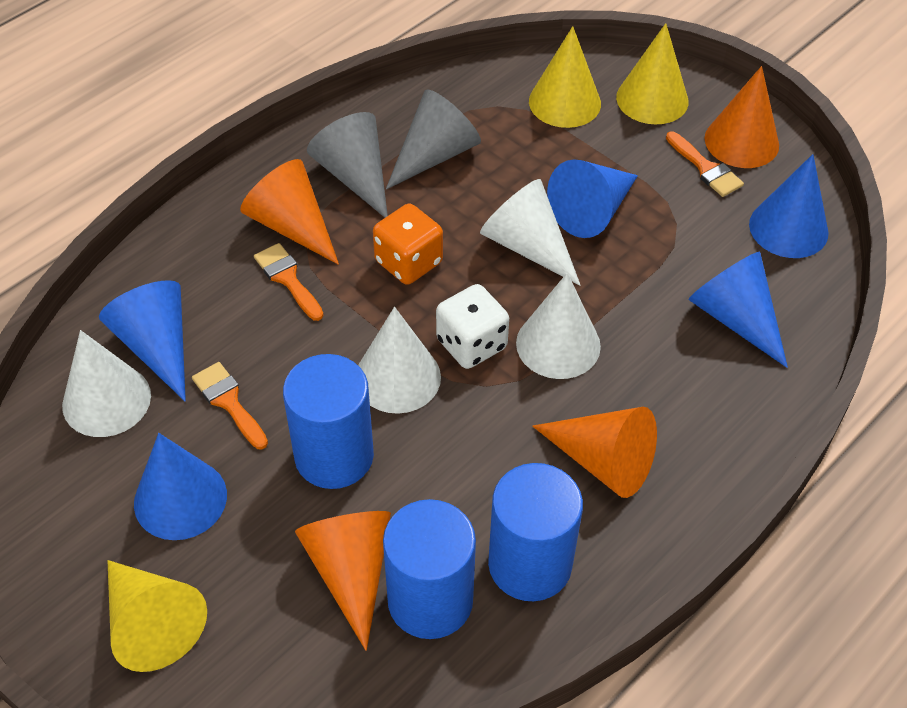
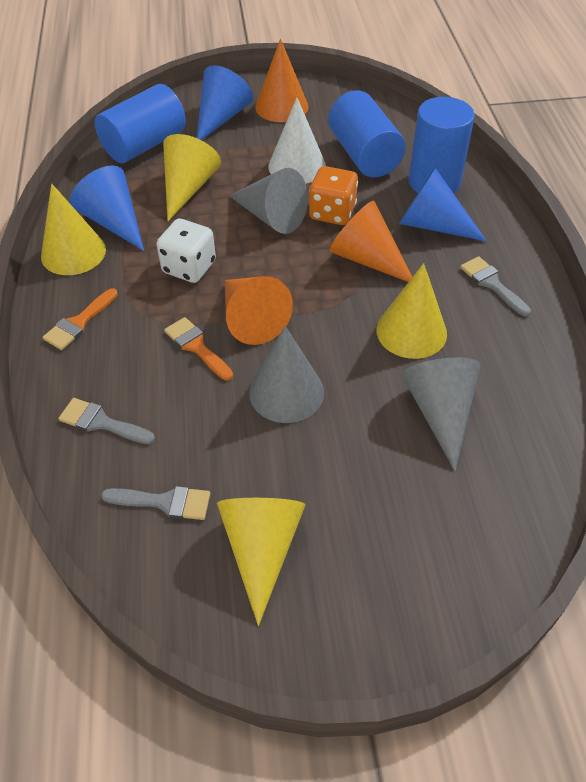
blue cone: [99,280,186,401] [134,433,227,540] [547,159,638,238] [689,252,788,368] [749,154,829,258] = 5 -> [70,166,144,251] [197,65,253,140] [399,168,487,242] = 3
grey brush: none = 0 -> [58,398,155,444] [101,486,210,520] [460,256,531,316] = 3
grey cone: [307,112,388,218] [386,89,481,189] = 2 -> [229,168,308,234] [249,326,324,423] [402,357,481,471] = 3
orange brush: [192,362,268,449] [254,243,324,321] [666,131,744,197] = 3 -> [43,288,118,350] [164,317,233,381] = 2
orange cone: [240,159,339,265] [295,511,391,651] [532,407,657,498] [704,66,779,168] = 4 -> [225,276,293,345] [255,39,308,122] [329,201,412,282] = 3
white cone: [62,330,151,437] [358,307,441,414] [480,179,580,285] [516,273,601,379] = 4 -> [268,98,326,184] = 1
yellow cone: [107,560,207,672] [529,26,601,128] [616,23,689,125] = 3 -> [41,183,106,275] [163,134,221,221] [217,498,305,626] [376,263,447,359] = 4

